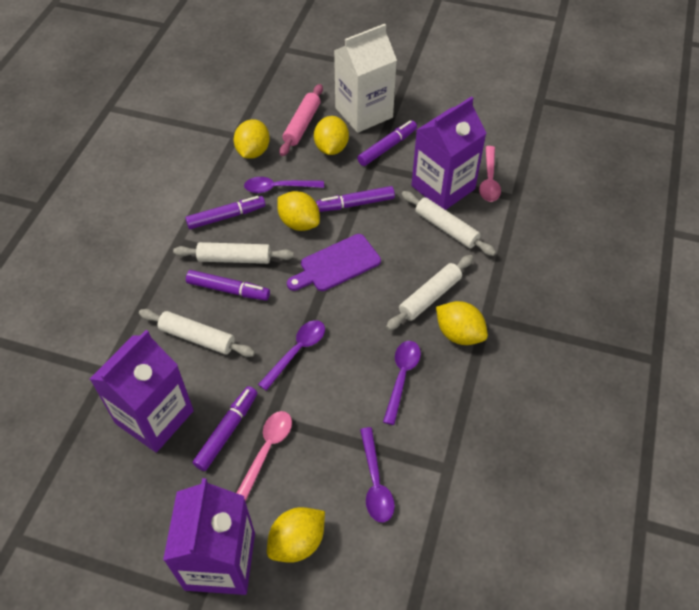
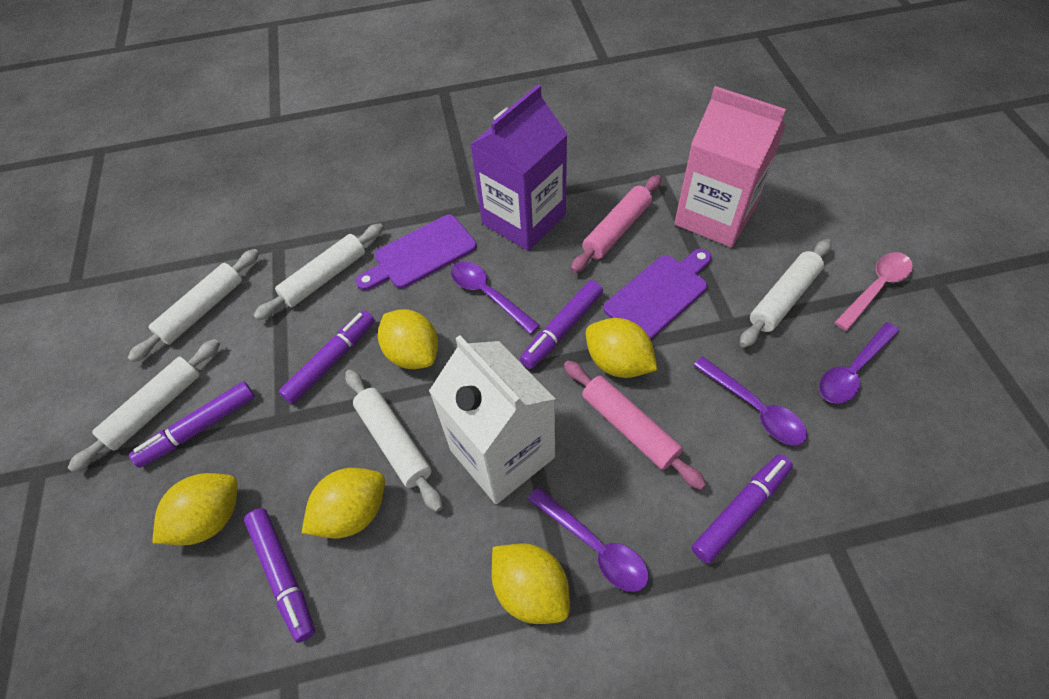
pink carton: none = 0 -> [674,86,786,247] = 1
pink rolling pin: [279,84,323,156] = 1 -> [564,360,706,490] [571,175,661,273] = 2
pink spoon: [237,411,292,502] [479,146,501,202] = 2 -> [834,252,913,331] = 1
purple carton: [90,330,194,453] [163,478,255,595] [411,96,486,210] = 3 -> [470,85,568,251] = 1
purple cutting board: [287,234,381,291] = 1 -> [356,215,477,290] [603,249,712,340] = 2
white rolling pin: [139,309,255,357] [173,242,294,264] [386,255,473,330] [401,191,496,256] = 4 -> [68,339,220,473] [128,249,259,362] [253,223,384,320] [345,369,443,512] [740,239,831,348] = 5

